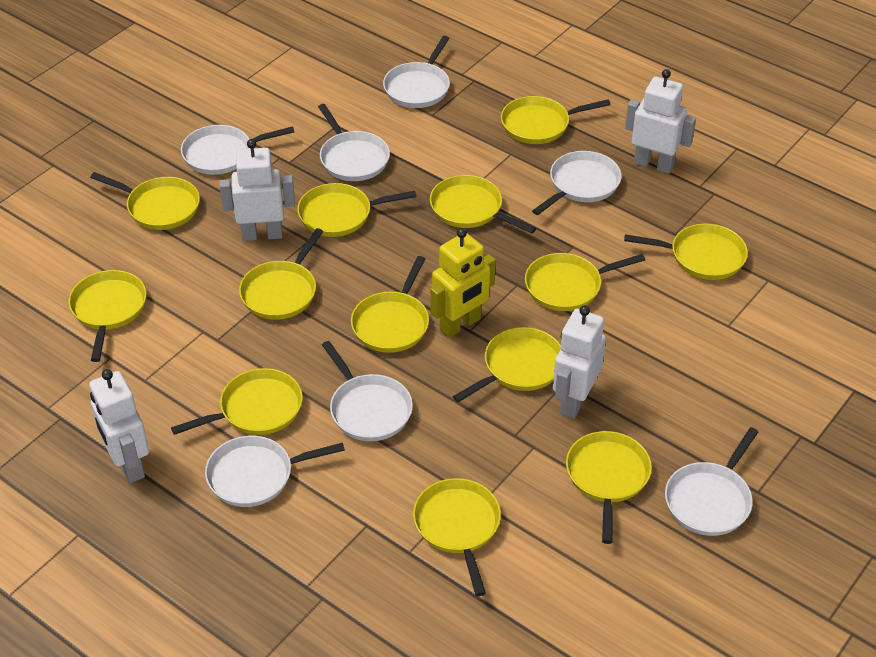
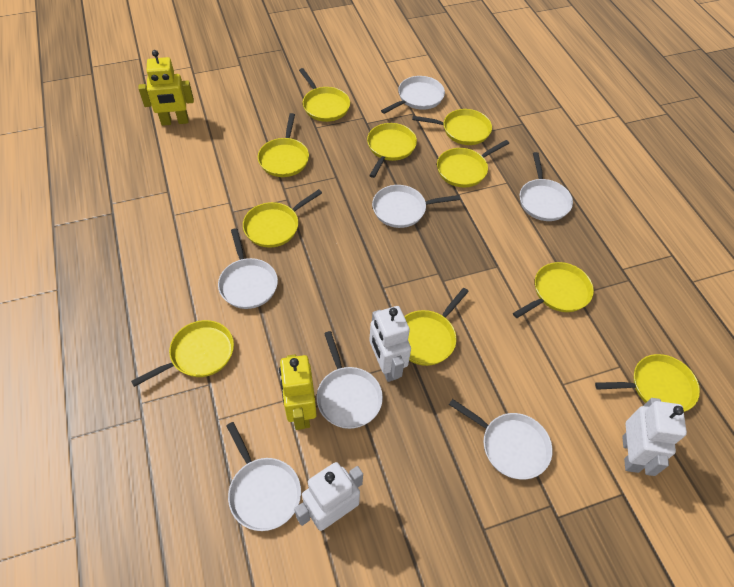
white robot: [89,369,149,483] [219,139,295,241] [553,305,606,419] [625,69,696,174] = 4 -> [294,462,363,531] [370,306,411,382] [622,398,687,476] = 3
yellow pan: [68,270,147,362] [90,172,200,230] [171,368,303,435] [239,228,324,320] [297,183,416,237] [351,256,429,353] [413,478,501,596] [430,175,536,233] [453,327,561,402] [501,96,611,144] [525,253,645,311] [566,431,652,544] [624,224,748,280] = 13 -> [131,320,234,387] [243,189,322,248] [258,113,309,177] [299,68,350,122] [367,123,417,178] [404,288,469,366] [412,109,492,145] [437,140,509,187] [513,262,594,318] [595,354,700,412] = 10
yellow robot: [430,228,496,338] = 1 -> [138,50,194,126] [279,355,317,430] = 2

